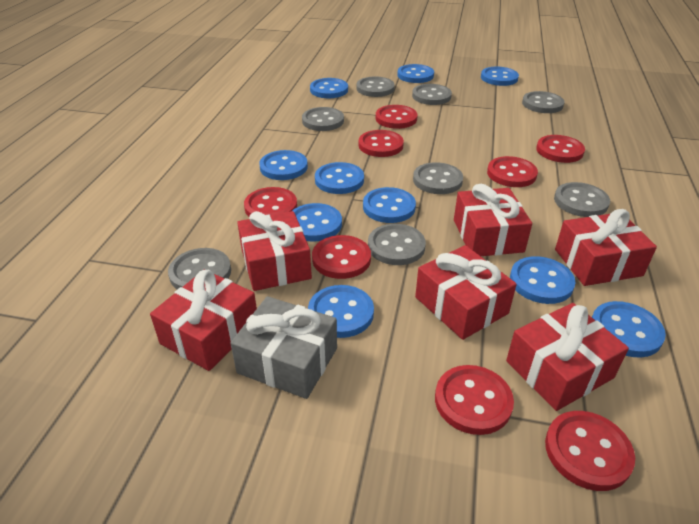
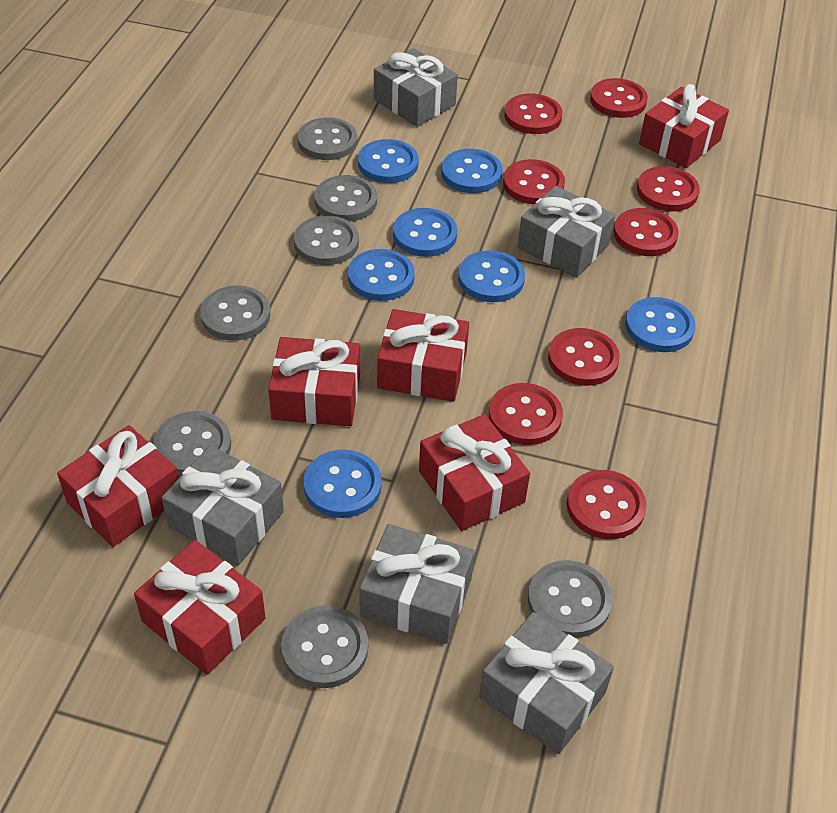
blue button: [259,150,308,180] [292,203,342,242] [308,285,374,338] [310,78,348,98] [315,162,364,194] [363,187,416,223] [397,64,434,83] [481,67,519,86] [510,256,576,304] [592,301,666,358] = 10 -> [303,449,382,518] [348,249,415,301] [358,139,418,183] [393,208,457,257] [441,149,503,193] [458,250,525,302] [625,297,696,352] = 7
grey button: [168,248,231,289] [302,107,344,131] [356,76,395,97] [368,224,426,265] [412,84,452,105] [413,162,463,194] [522,91,565,113] [554,182,610,217] = 8 -> [153,411,231,476] [200,286,270,341] [281,605,368,688] [294,216,359,265] [297,117,357,160] [315,175,377,222] [528,560,612,638] = 7
grey gift: [230,296,337,399] = 1 -> [162,445,284,565] [359,524,475,644] [374,48,458,127] [479,612,614,754] [517,186,615,278] = 5

